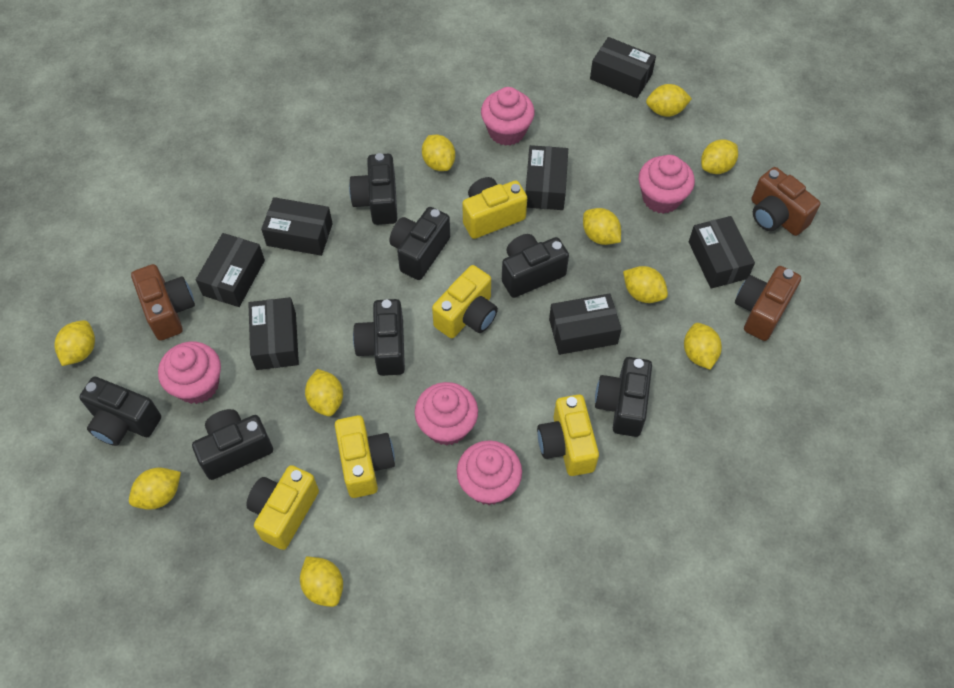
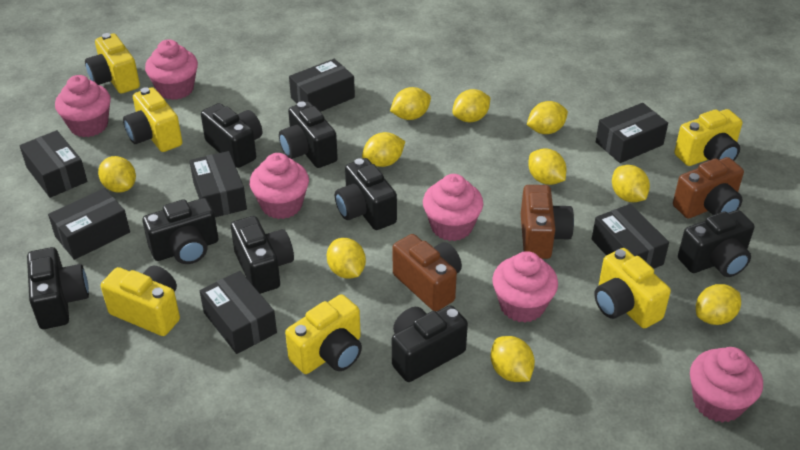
black camera: [79,376,161,446] [192,409,273,480] [349,153,397,225] [353,299,405,376] [389,207,450,280] [502,234,569,298] [595,357,652,437] = 7 -> [27,247,89,329] [142,198,218,264] [201,103,262,168] [231,216,294,294] [279,101,338,168] [335,158,397,230] [392,305,468,382] [678,210,754,277] = 8
pink cupcake: [158,342,221,404] [415,382,478,446] [457,440,522,505] [481,87,535,146] [639,155,695,214] = 5 -> [55,75,111,137] [145,39,198,100] [250,153,309,219] [423,174,483,241] [492,251,558,323] [690,347,763,423] = 6
yellow camera: [246,465,319,550] [335,415,395,498] [432,265,498,338] [462,177,527,239] [537,394,599,476] = 5 -> [85,33,140,93] [101,266,180,336] [123,87,182,152] [285,294,362,374] [594,248,671,328] [674,109,743,166] = 6

